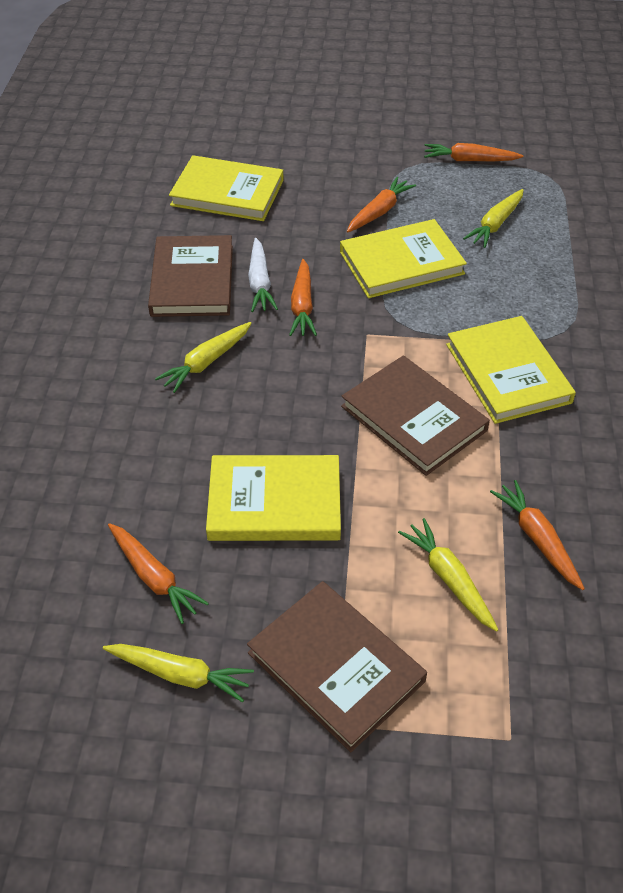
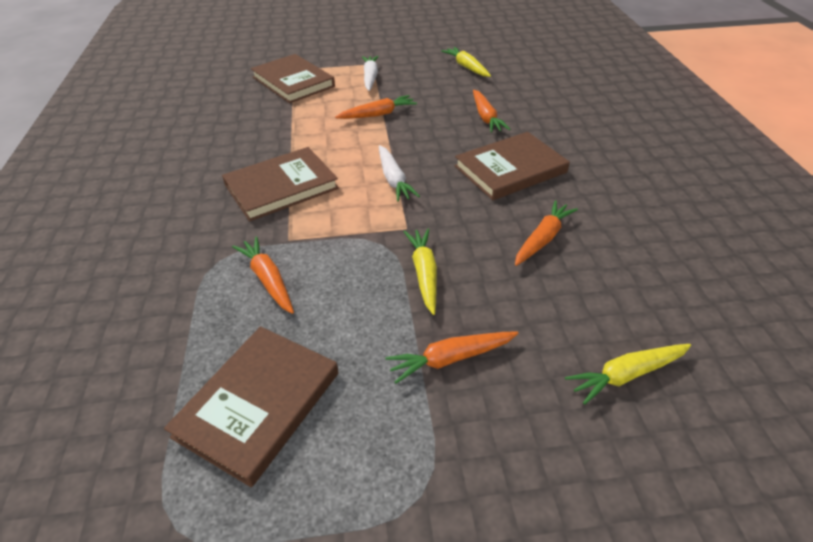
brown book: [148,235,233,317] [247,581,427,752] [341,355,490,476] = 3 -> [164,326,339,487] [222,147,339,221] [251,54,335,103] [455,132,570,200] = 4
white carrot: [248,238,278,312] = 1 -> [362,56,379,91] [379,145,420,202] = 2
yellow book: [169,155,284,221] [206,455,341,541] [340,219,467,298] [446,316,576,424] = 4 -> none = 0
yellow carrot: [103,644,254,702] [155,322,251,393] [398,518,499,632] [463,189,523,248] = 4 -> [404,229,437,315] [441,47,491,77] [565,344,691,405] = 3

